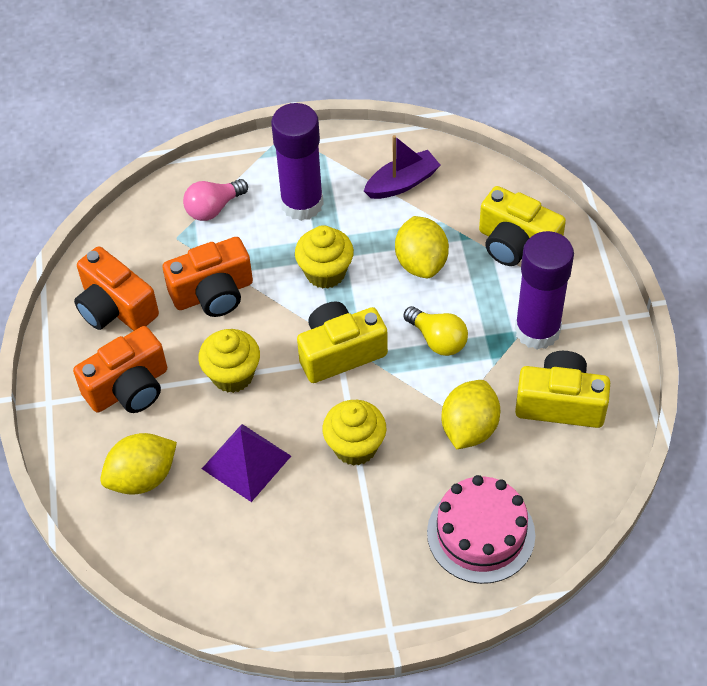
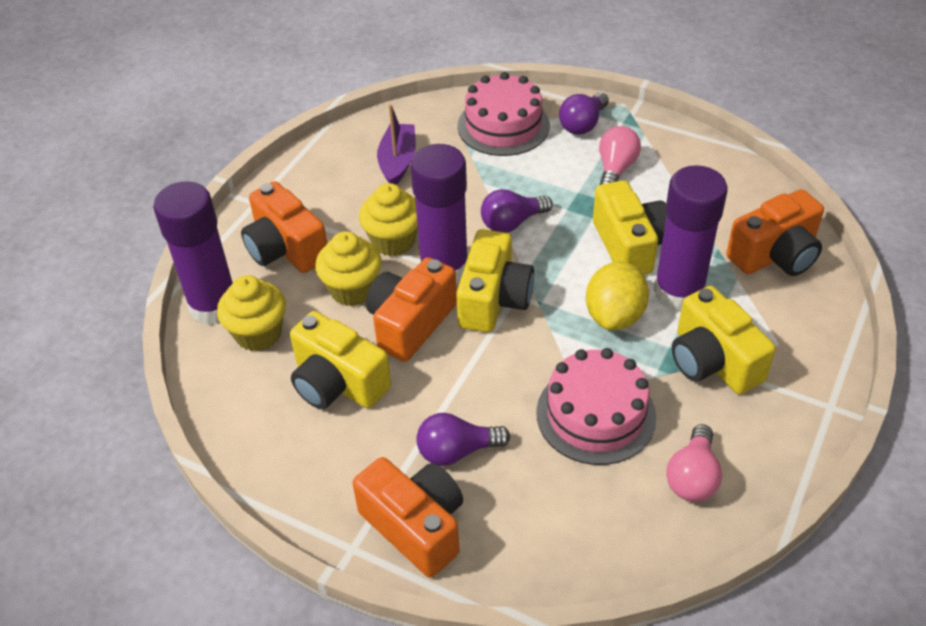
orange camera: [73,326,167,413] [74,246,159,331] [162,237,253,317] = 3 -> [241,181,327,273] [353,457,463,578] [366,257,457,362] [726,189,824,276] = 4
pink cake: [427,475,535,584] = 1 -> [458,72,550,156] [536,348,656,465] = 2
pink light bulb: [183,179,248,221] = 1 -> [599,126,641,185] [666,424,722,502] = 2
purple glue stick: [271,103,324,221] [515,231,574,349] = 2 -> [153,181,233,325] [410,144,468,284] [654,165,728,311] = 3
purple light bulb: none = 0 -> [416,413,510,466] [481,189,553,233] [559,92,609,134] = 3
purple pyramid: [202,424,291,502] = 1 -> none = 0
yellow camera: [297,302,388,383] [479,186,566,266] [515,351,610,428] = 3 -> [290,311,391,409] [456,229,534,333] [593,180,667,275] [672,286,776,394] = 4
yellow lemon: [100,433,177,495] [395,216,449,278] [442,380,500,449] = 3 -> [586,262,649,330] = 1
yellow light bulb: [403,306,468,356] = 1 -> none = 0

